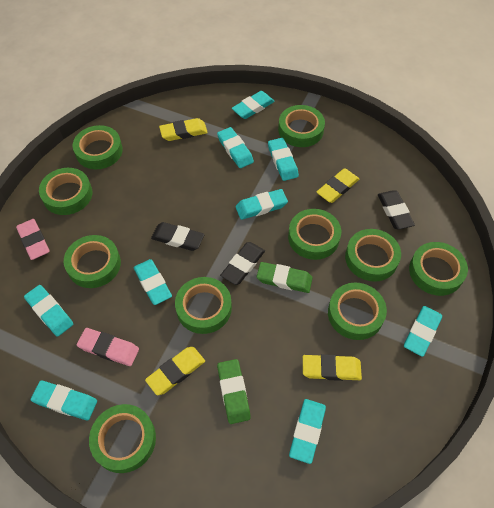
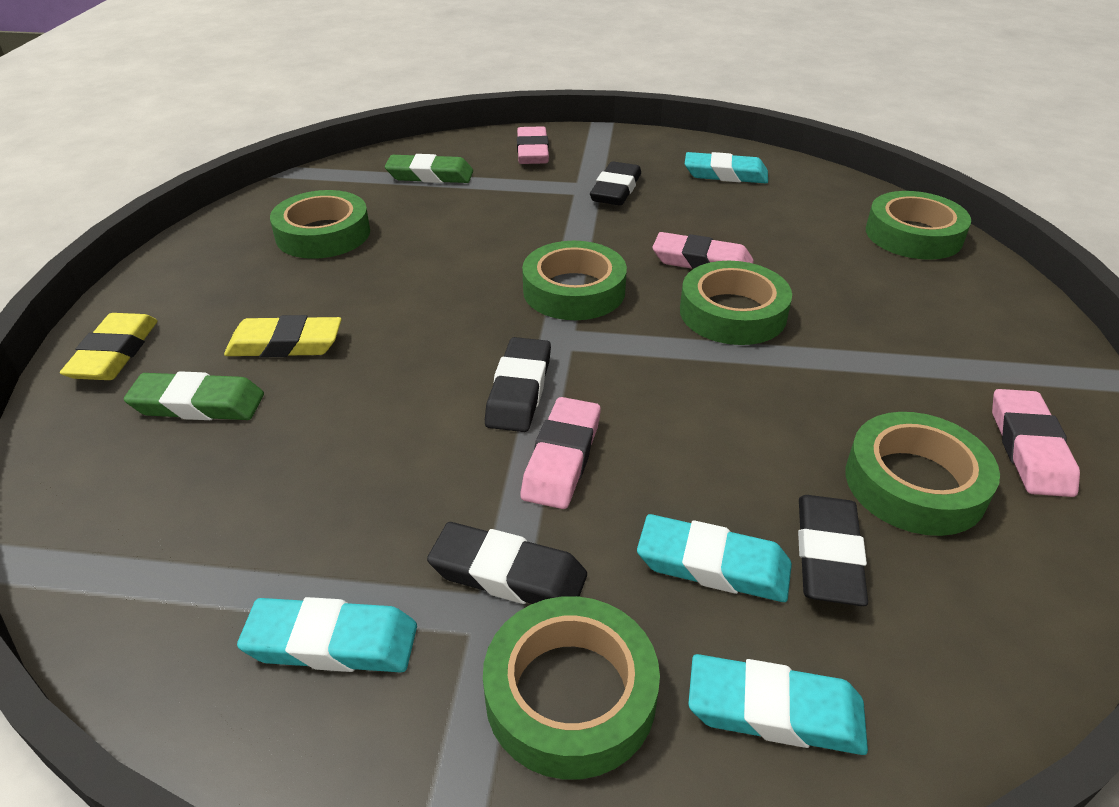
black eraser: [151,222,204,251] [220,242,265,285] [378,190,415,230] = 3 -> [427,522,587,604] [485,337,551,432] [590,161,641,206] [798,495,868,606] = 4
green tape: [39,168,92,215] [64,235,121,288] [73,125,123,169] [89,404,156,473] [175,277,232,334] [278,105,325,147] [288,209,341,260] [328,283,387,340] [345,229,401,282] [409,242,468,296] = 10 -> [270,190,370,259] [483,596,660,780] [522,241,627,320] [680,261,792,345] [846,412,1000,536] [866,191,971,260] = 6
pink eraser: [16,219,50,260] [77,328,139,366] = 2 -> [517,126,549,164] [521,397,601,509] [652,232,754,269] [992,389,1080,497] = 4
turquoise eraser: [24,285,73,337] [31,380,97,421] [134,259,172,305] [217,127,254,168] [232,91,275,119] [236,189,288,220] [268,138,299,181] [289,399,326,464] [404,306,442,357] = 9 -> [237,597,417,672] [637,514,792,602] [685,152,768,183] [688,654,868,755] = 4
yellow eraser: [145,347,205,395] [159,118,208,141] [303,354,362,381] [317,168,359,203] = 4 -> [60,313,158,380] [224,315,342,357] = 2

